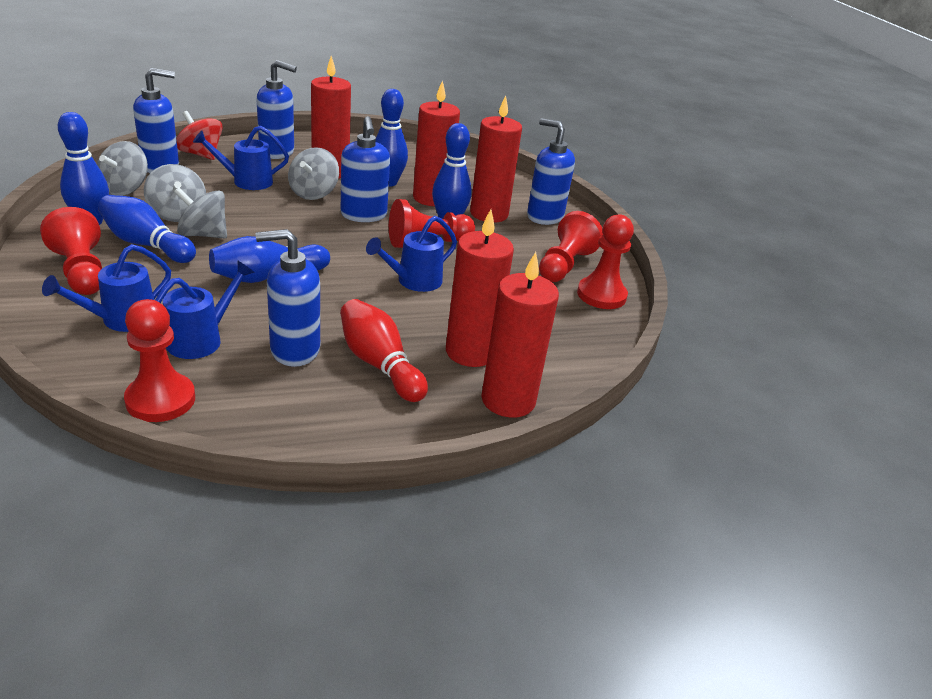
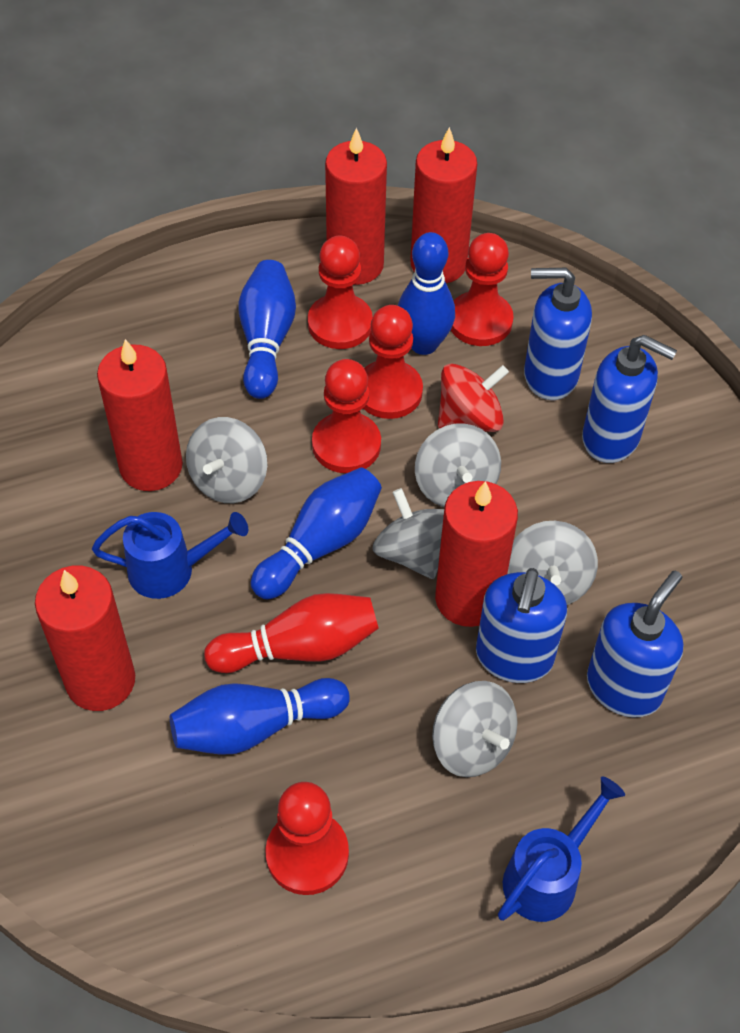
blue bowling pin: [58,112,109,225] [98,195,196,263] [209,236,330,283] [376,89,408,187] [432,123,472,219] = 5 -> [170,678,350,755] [239,260,296,399] [251,467,382,599] [398,232,455,355] = 4
blue soap dispenser: [133,68,179,173] [256,60,297,159] [256,229,320,367] [341,116,390,222] [527,118,575,225] = 5 -> [476,568,567,683] [524,268,592,400] [582,335,677,463] [587,571,683,717] = 4
blue watering can: [42,244,171,332] [155,260,255,359] [193,126,289,190] [366,216,457,292] = 4 -> [92,512,248,599] [498,776,625,922] = 2
grey spinning top: [97,141,148,196] [144,164,206,222] [174,187,227,238] [288,147,339,200] = 4 -> [186,417,267,503] [373,488,444,579] [415,423,501,507] [432,681,518,777] [507,521,598,605] = 5

